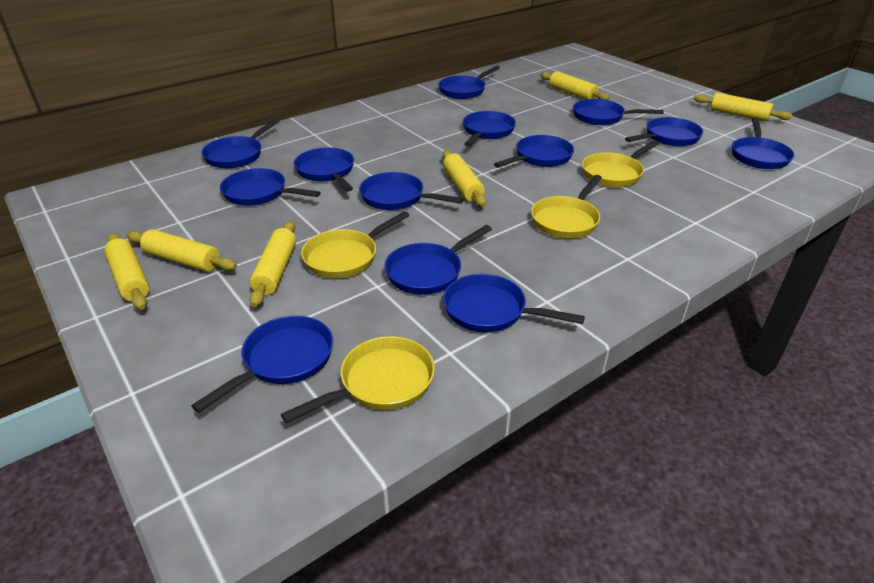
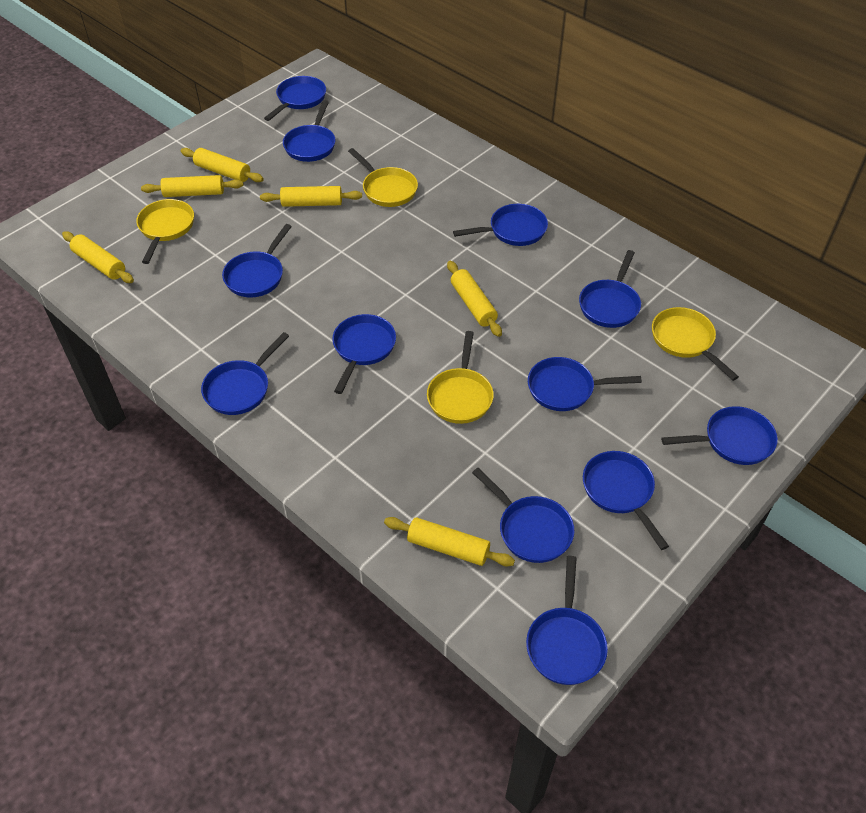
blue pan: [191,316,333,413] [202,119,279,168] [220,168,321,206] [294,147,354,192] [359,172,464,210] [384,225,492,295] [438,66,500,99] [443,274,585,332] [463,111,516,147] [494,135,574,168] [573,99,664,125] [625,117,703,146] [732,117,794,169] = 13 -> [201,332,289,415] [222,224,292,297] [264,76,326,121] [283,100,335,162] [332,314,396,394] [453,204,548,246] [472,468,574,563] [526,556,608,685] [528,357,642,411] [579,250,641,328] [583,451,669,550] [661,406,778,465] = 12

